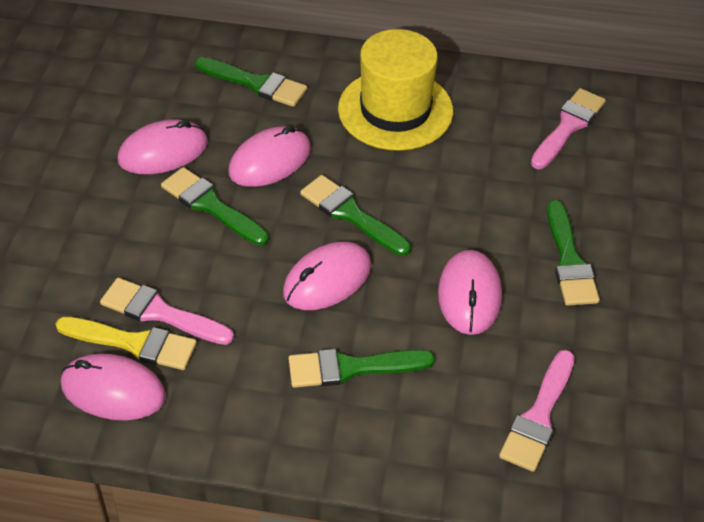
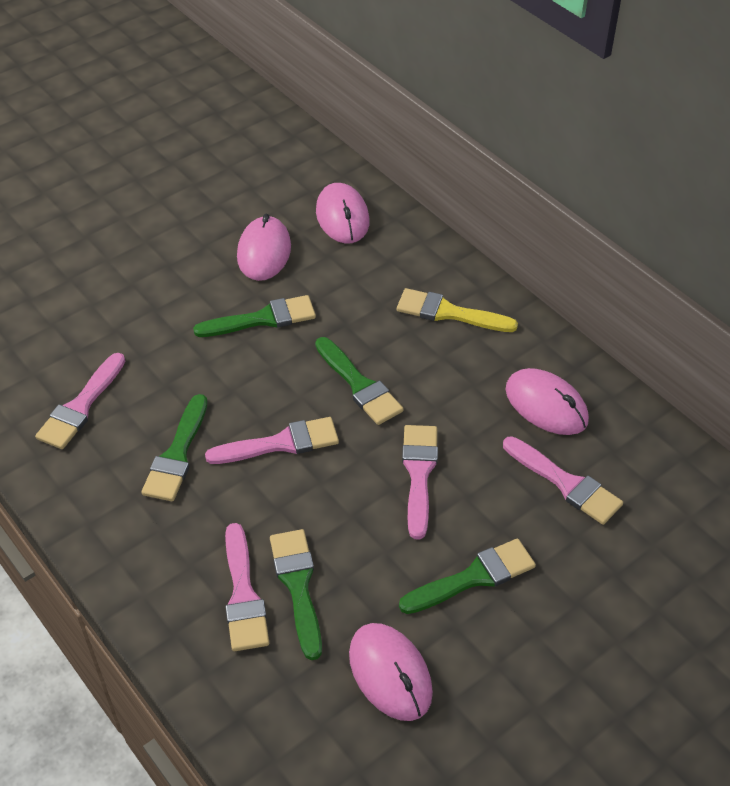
pink brush: [100,278,234,345] [499,350,575,472] [531,88,606,169] = 3 -> [35,353,125,449] [205,417,339,464] [225,523,269,651] [402,425,438,540] [503,436,623,525] = 5
pink mouse: [61,353,166,420] [117,119,208,174] [228,126,311,187] [283,242,371,310] [438,250,502,335] = 5 -> [237,214,291,281] [316,183,370,243] [349,623,433,721] [505,368,589,435] = 4
yellow hat: [338,29,453,151] = 1 -> none = 0

